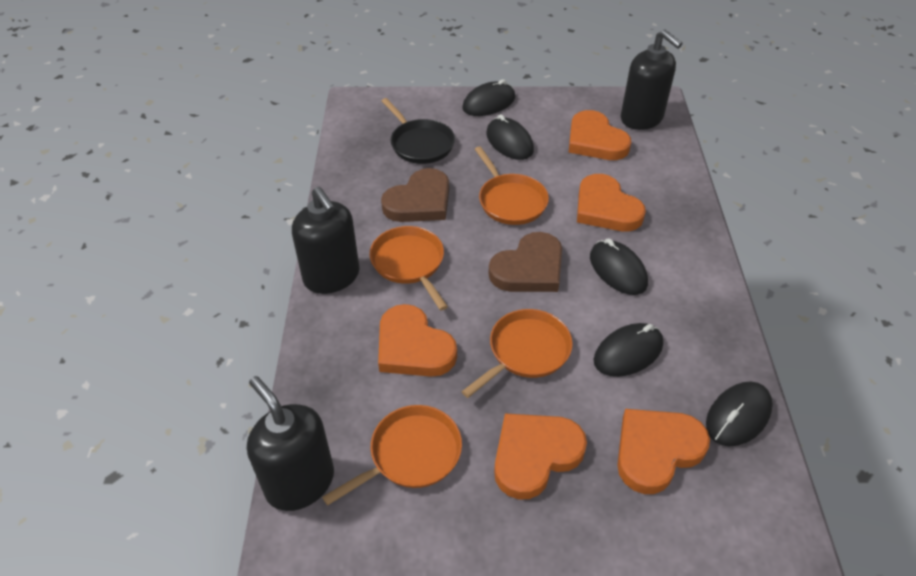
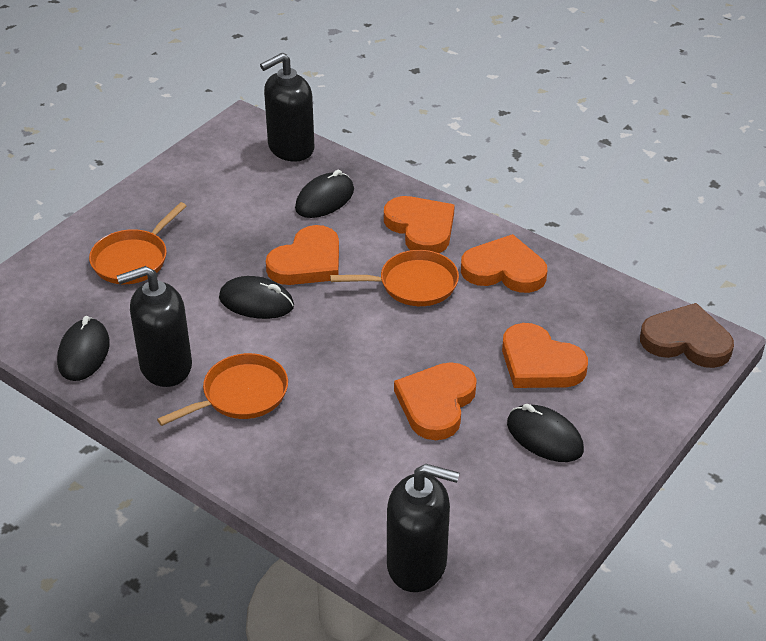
black mouse: [462,79,515,116] [486,114,534,160] [590,238,648,295] [594,323,663,377] [706,381,773,447] = 5 -> [57,316,110,381] [219,276,294,319] [295,170,354,218] [507,404,584,462] = 4
black pan: [381,98,455,164] = 1 -> none = 0
brown heart: [381,168,449,222] [489,232,562,292] = 2 -> [640,303,734,368] = 1
orange pan: [322,405,462,506] [370,226,448,311] [461,309,573,398] [475,146,549,225] = 4 -> [89,202,186,284] [157,353,288,426] [330,250,459,306] = 3

